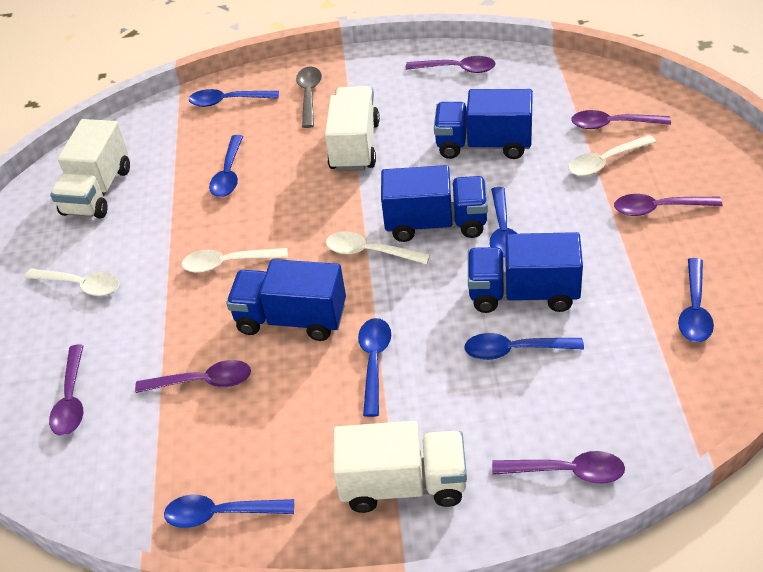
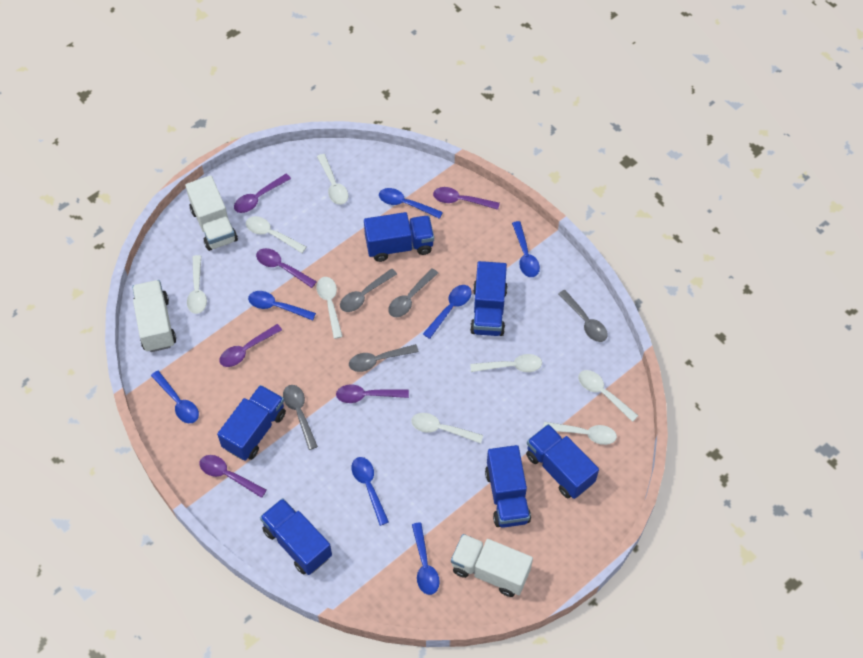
blue truck: [226,259,346,341] [381,165,488,242] [434,89,533,159] [468,232,583,313] = 4 -> [217,385,286,461] [260,498,332,575] [364,212,434,262] [470,261,508,336] [485,445,531,528] [526,424,599,499] = 6
grey spoon: [296,67,322,128] = 1 -> [283,385,318,450] [340,269,397,312] [349,344,419,372] [388,268,438,317] [558,290,608,342] = 5
white spoon: [25,268,120,296] [182,248,288,273] [326,231,430,264] [568,135,656,176] = 4 -> [187,255,207,314] [246,216,306,253] [316,277,343,339] [317,154,348,205] [411,413,483,443] [470,354,542,372] [543,422,617,445] [578,370,638,422] = 8

